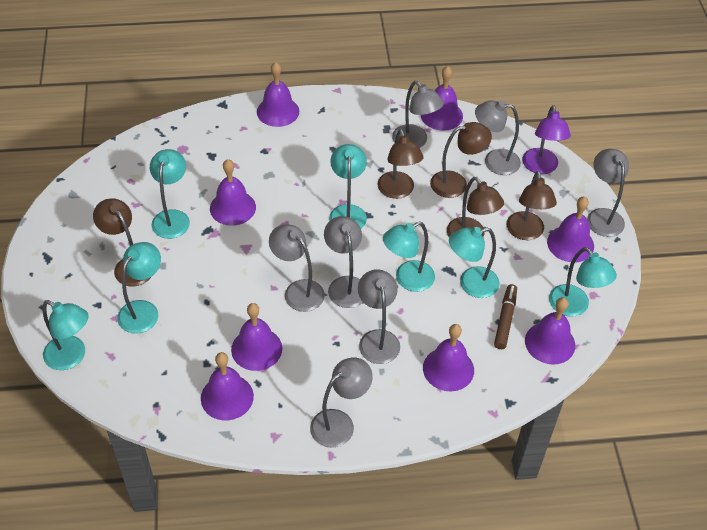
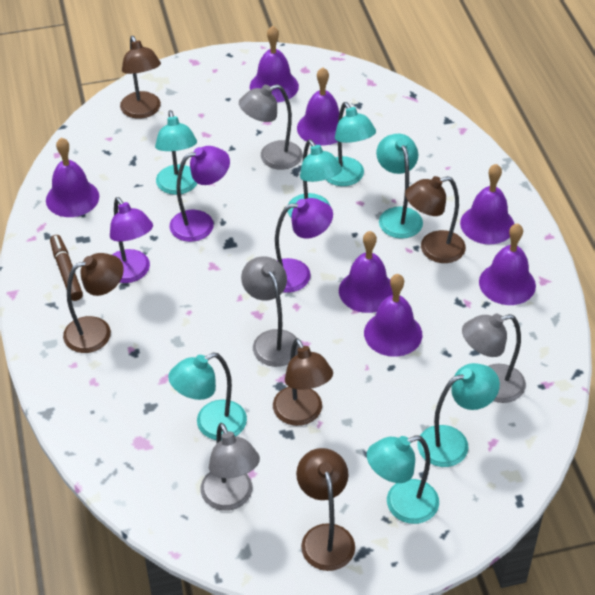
grey lamp: [269,225,325,312] [310,357,373,448] [324,216,363,308] [358,269,400,364] [392,81,444,148] [475,100,521,175] [587,149,629,237] = 7 -> [201,423,260,511] [239,84,302,170] [241,257,299,367] [462,314,526,403] = 4
purple bell: [201,352,254,420] [210,159,256,226] [231,303,282,371] [257,62,299,127] [421,66,463,131] [423,324,474,391] [525,297,575,364] [547,196,594,262] = 8 -> [46,137,99,217] [250,26,299,102] [297,68,339,145] [339,231,393,313] [364,274,422,357] [460,164,514,244] [479,223,536,305] = 7
purple lamp: [522,105,571,174] = 1 -> [110,197,153,283] [169,146,230,242] [275,198,333,293] = 3

